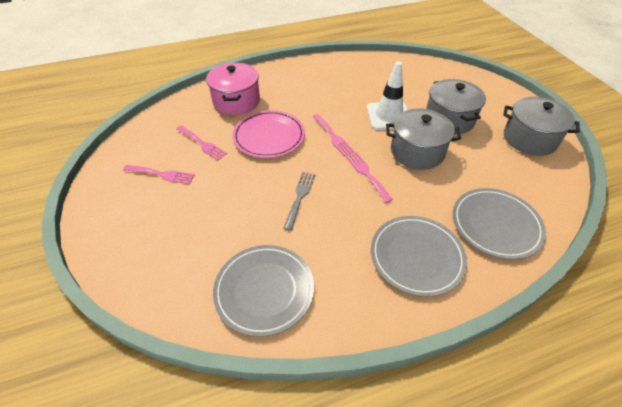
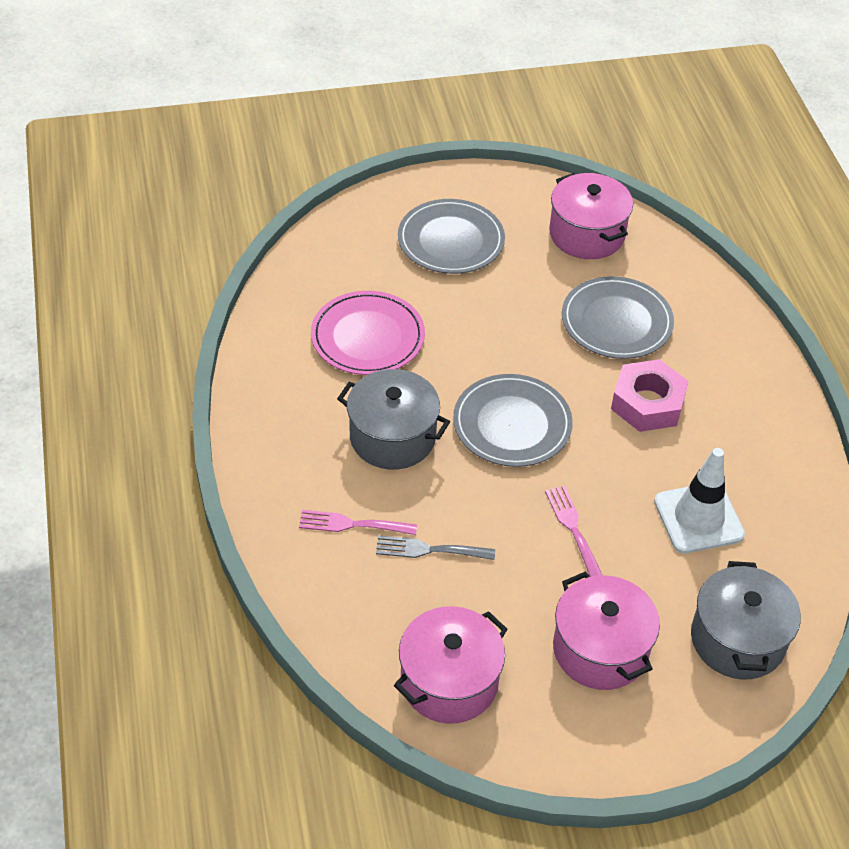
grey pot: [386,108,461,170] [426,79,486,135] [503,97,580,156] = 3 -> [337,369,450,470] [691,561,801,679] = 2
pink fork: [123,165,195,185] [176,126,227,161] [313,114,354,156] [345,152,393,203] = 4 -> [299,510,417,535] [545,486,602,577] = 2
pink nut: none = 0 -> [611,359,689,432] = 1
pink pot: [206,63,260,115] = 1 -> [394,606,508,724] [549,173,633,259] [553,572,660,690] = 3

